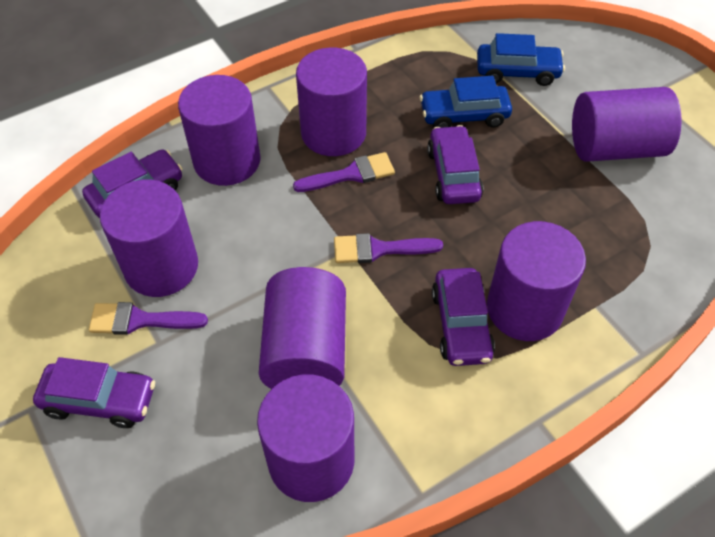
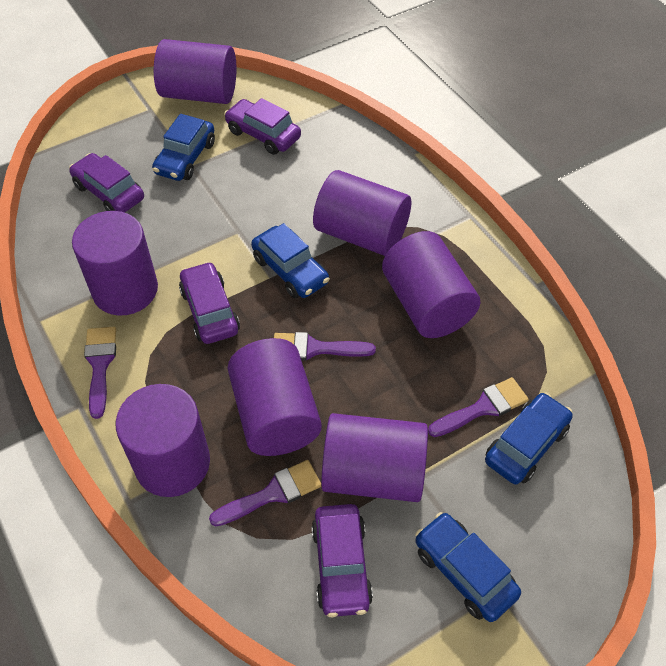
blue car: [420,76,512,128] [477,33,565,86] = 2 -> [152,114,215,181] [251,223,330,298] [415,512,521,622] [485,392,573,484] = 4
purple brush: [89,302,208,335] [293,152,395,192] [334,233,443,263] = 3 -> [84,327,116,419] [209,460,321,527] [274,332,376,361] [428,377,529,437] = 4

